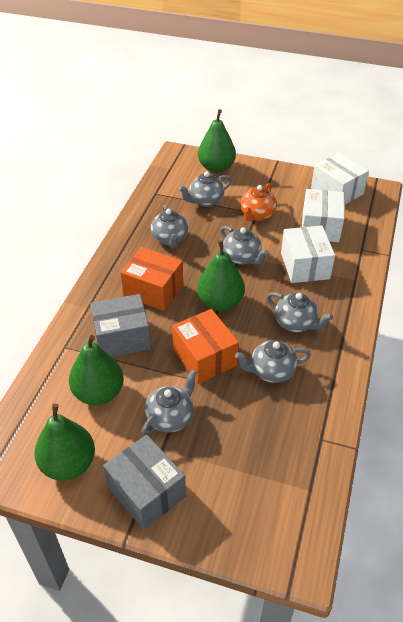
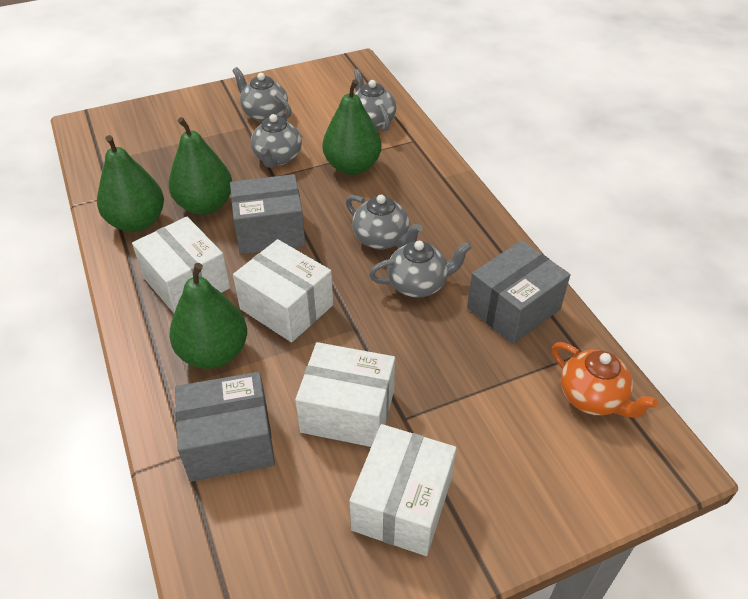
grey box: [90,294,151,357] [103,435,186,530] = 2 -> [175,372,275,482] [230,174,306,254] [467,240,570,344] = 3
grey teapot: [141,370,197,436] [151,205,188,248] [178,171,232,207] [221,226,268,265] [235,340,311,383] [267,292,333,332] = 6 -> [232,67,292,122] [251,111,302,168] [346,195,423,250] [354,69,396,131] [369,241,472,298] = 5
orange box: [120,247,183,311] [172,309,239,384] = 2 -> none = 0
white box: [281,225,335,283] [302,189,344,242] [311,153,369,205] = 3 -> [132,217,230,313] [233,239,333,342] [295,342,395,447] [350,424,457,556] = 4

